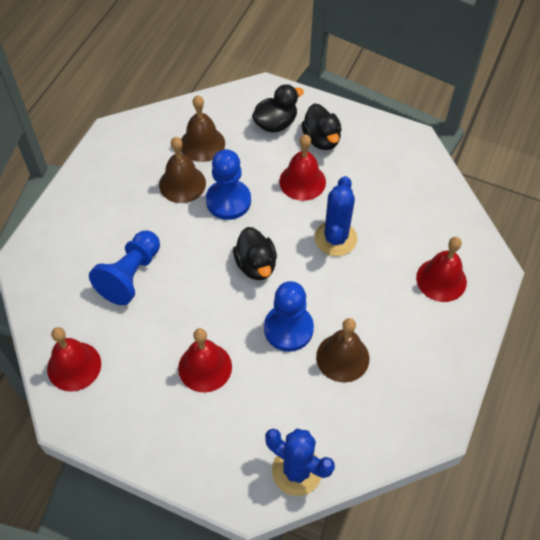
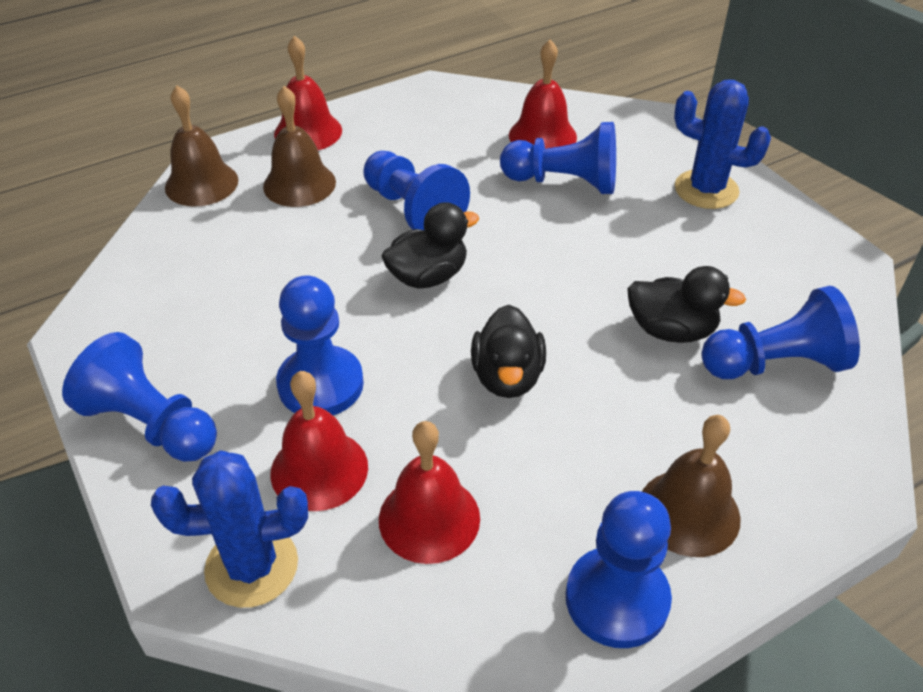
blue pawn: [89,230,160,305] [206,149,251,220] [264,281,314,352] = 3 -> [62,332,217,462] [276,276,364,415] [364,151,470,230] [500,122,616,194] [566,491,672,648] [701,286,860,379] = 6

